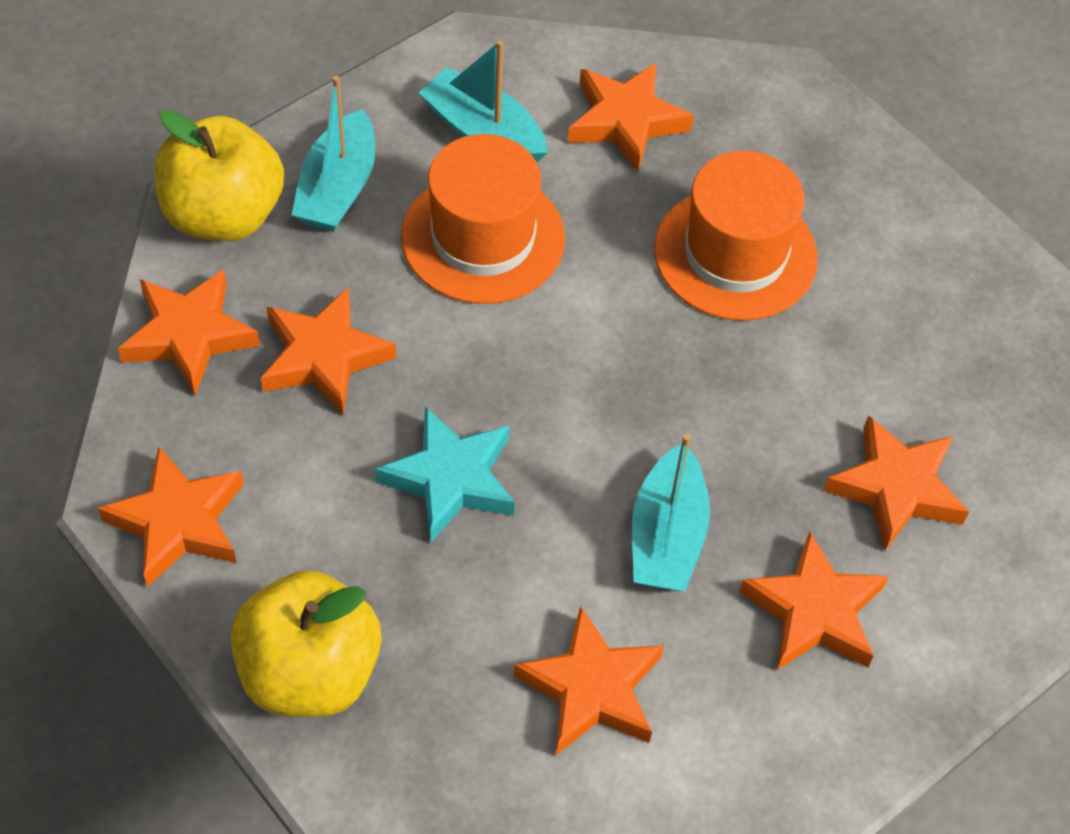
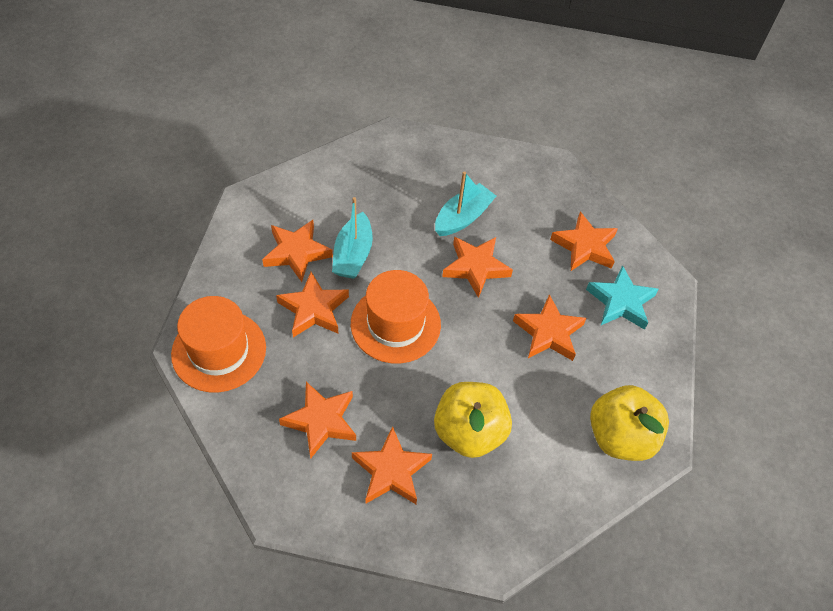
turquoise boat: [292,76,375,232] [419,40,548,162] [632,434,710,592] = 3 -> [332,197,373,279] [435,171,496,236] = 2

